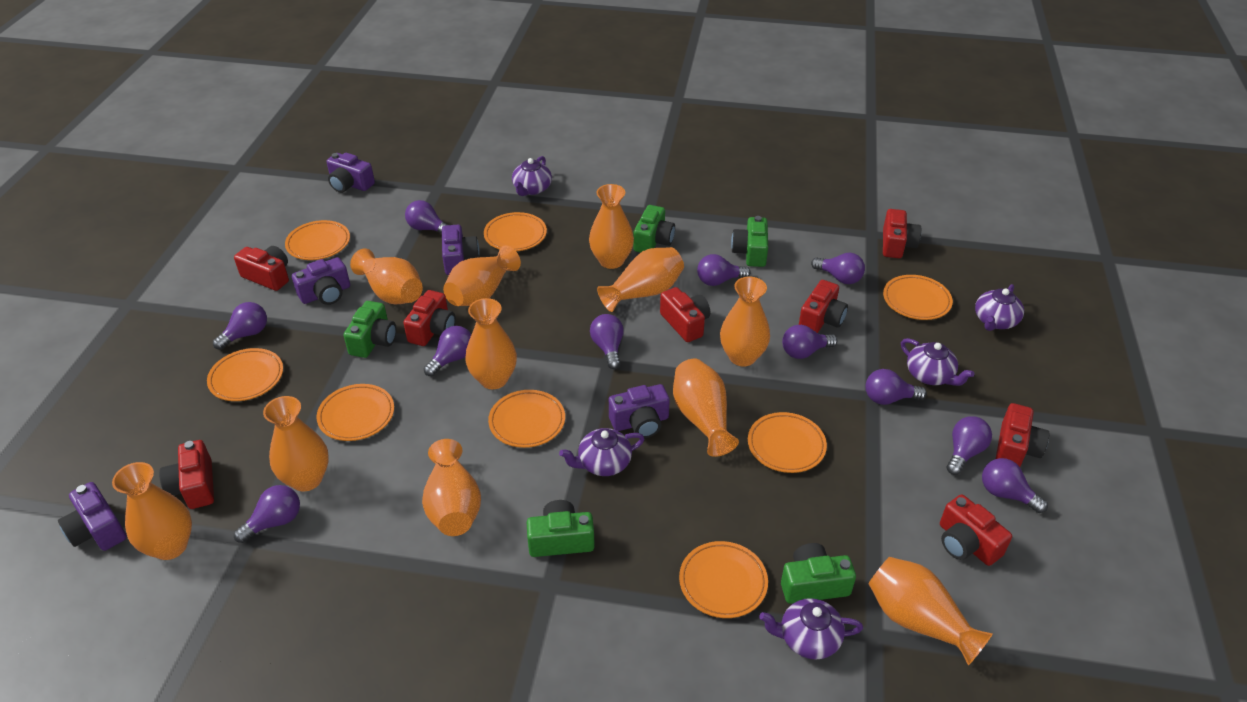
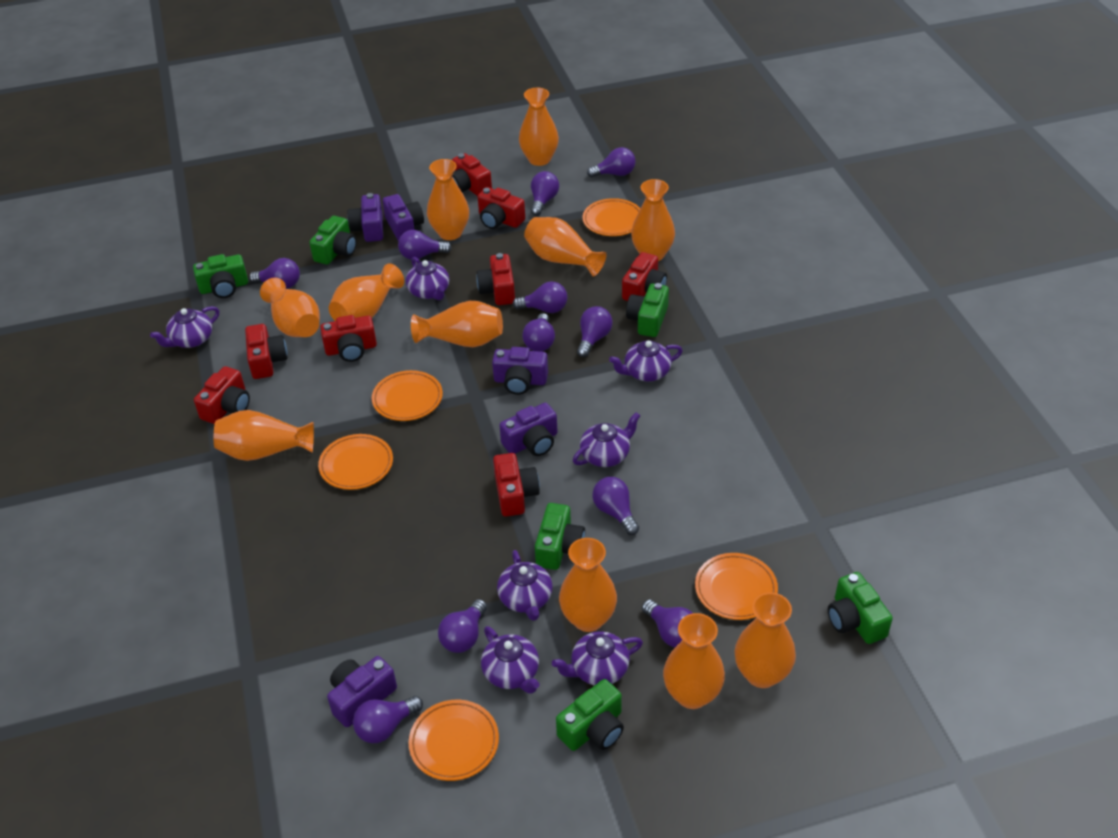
green camera: [343,301,396,358] [527,500,595,557] [633,205,675,253] [731,216,768,267] [781,543,856,604] = 5 -> [193,254,248,298] [310,216,357,265] [535,503,585,570] [556,679,624,751] [626,283,669,337] [828,572,893,644] = 6
orange plate: [207,348,283,401] [285,220,350,260] [316,384,394,441] [484,212,547,251] [488,390,565,448] [679,541,768,618] [748,412,827,473] [883,275,953,320] = 8 -> [318,434,393,490] [372,370,443,421] [409,700,499,781] [583,198,641,236] [695,553,778,620] = 5
purple teapot: [512,156,552,196] [559,428,645,476] [759,598,863,660] [901,338,974,386] [975,284,1024,331] = 5 -> [150,306,219,348] [406,257,449,300] [481,626,540,694] [497,550,553,621] [552,631,643,685] [573,412,640,467] [609,340,683,381] = 7

